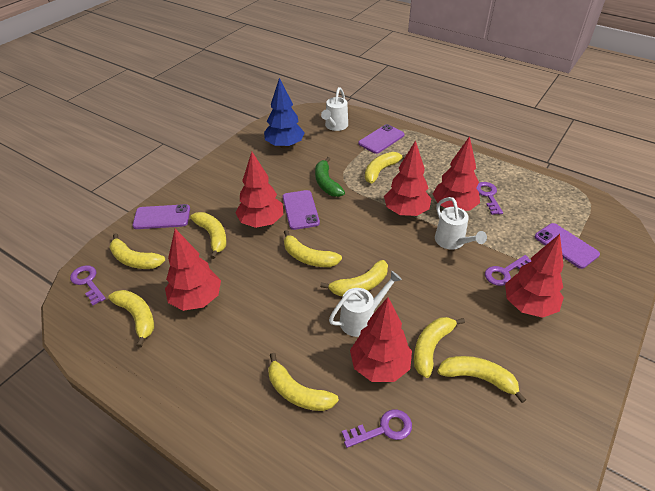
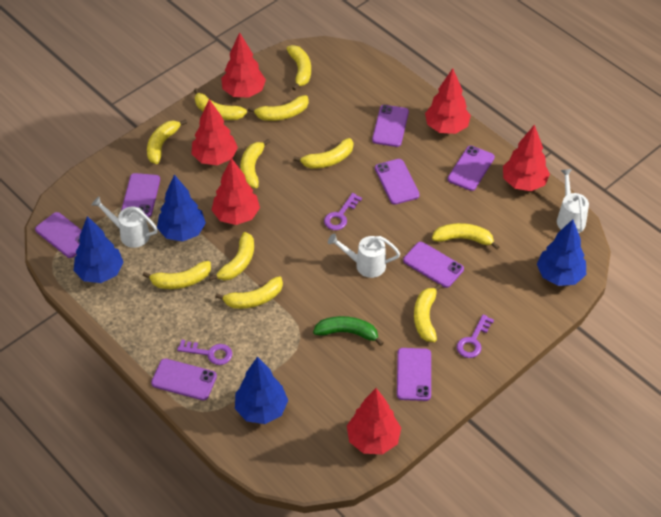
blue tree: [264,78,305,149] = 1 -> [74,216,124,283] [157,174,206,242] [235,357,288,424] [537,219,586,286] = 4
purple key: [70,265,106,305] [342,409,412,448] [476,182,503,215] [485,255,531,286] = 4 -> [177,340,232,365] [324,193,362,230] [457,314,494,358] = 3
purple phone: [133,204,190,229] [283,190,320,230] [358,124,405,154] [535,223,600,269] = 4 -> [35,212,82,258] [121,173,160,217] [151,359,217,400] [372,105,409,147] [375,159,420,205] [397,348,431,401] [403,242,464,288] [448,146,495,191] = 8
yellow banana: [108,290,154,347] [110,233,165,269] [190,212,227,259] [268,353,339,411] [284,230,342,267] [320,260,388,296] [365,152,407,184] [414,317,465,378] [437,356,526,403] = 9 -> [143,261,211,289] [147,119,187,164] [194,88,247,120] [209,232,254,281] [215,276,283,309] [240,139,270,188] [248,95,309,121] [286,45,311,91] [293,138,353,169] [414,284,442,342] [432,223,500,250] = 11

